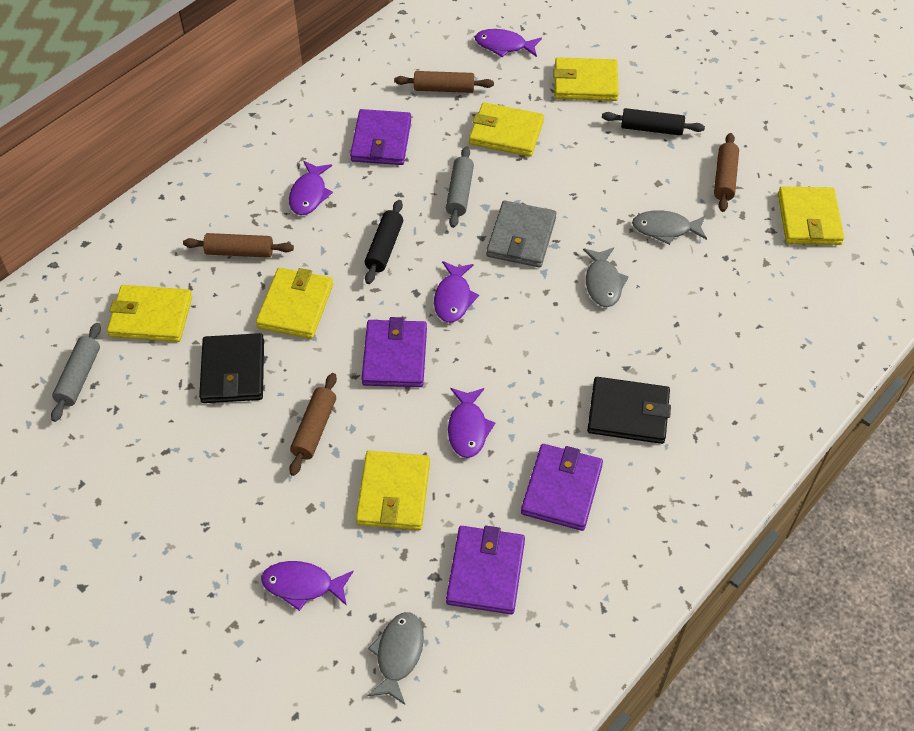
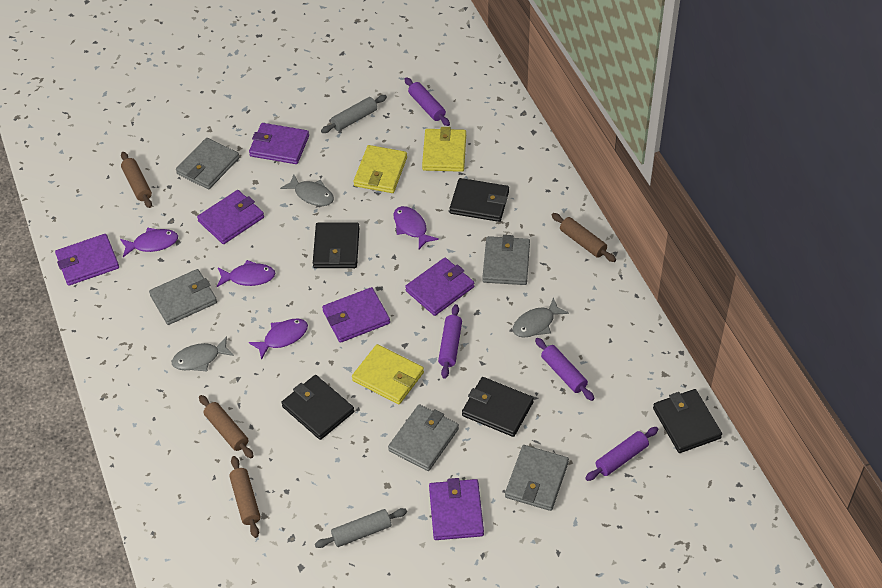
black rolling pin: [365,200,403,284] [602,108,705,136] = 2 -> none = 0
black wallet: [199,333,264,403] [587,377,671,444] = 2 -> [281,375,354,440] [313,222,359,268] [450,178,509,222] [462,377,534,437] [653,389,722,453] = 5
grey wallet: [486,201,557,267] = 1 -> [149,269,217,325] [176,138,240,189] [388,404,459,471] [482,235,530,285] [505,445,569,511] = 5
purple fish: [261,561,353,611] [289,161,333,215] [434,261,479,323] [448,388,495,458] [475,29,542,58] = 5 -> [120,227,178,257] [217,260,275,287] [249,318,308,360] [394,206,439,249] = 4
purple rolling pin: none = 0 -> [404,77,450,126] [438,304,462,379] [535,338,594,401] [585,427,658,481] = 4
purple wallet: [350,109,411,165] [362,317,427,387] [446,526,525,614] [521,444,603,531] = 4 -> [55,234,119,286] [197,190,264,244] [249,123,309,164] [322,287,390,343] [405,258,474,316] [429,478,484,540] = 6
yellow wallet: [107,285,192,342] [256,268,333,339] [356,451,430,530] [469,102,544,157] [554,57,619,101] [778,186,844,245] = 6 -> [352,344,424,404] [353,145,407,193] [422,127,466,172] = 3

